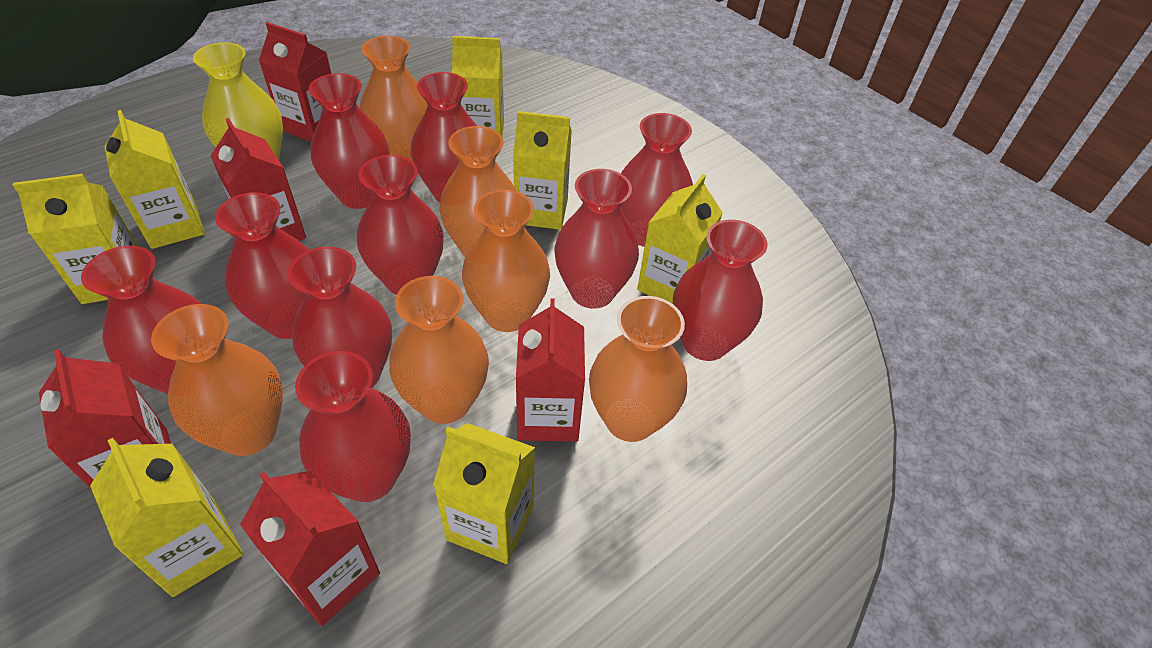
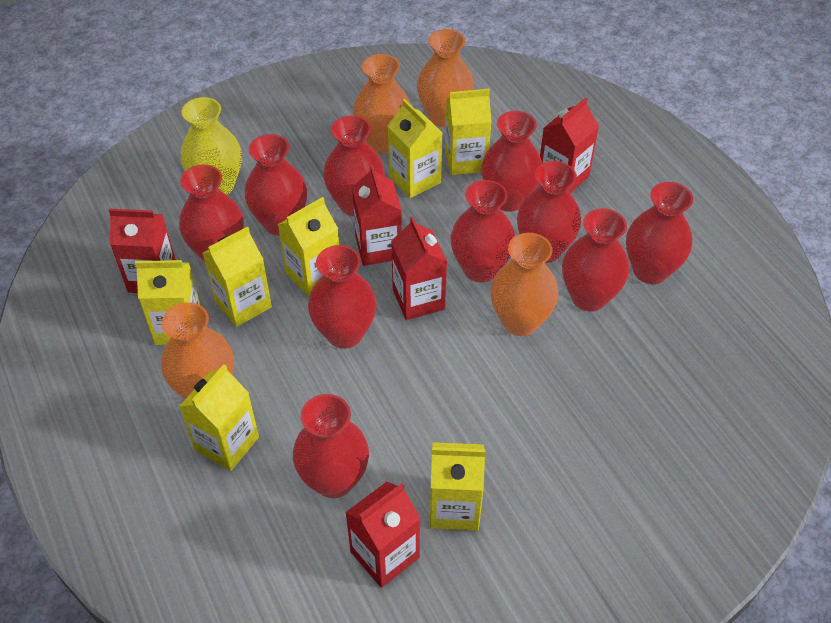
orange vase: [151,304,283,456] [360,36,428,161] [389,276,489,424] [439,126,517,257] [462,190,550,332] [589,296,687,442] = 6 -> [161,302,234,399] [353,54,410,153] [417,29,474,127] [491,233,558,336] = 4

